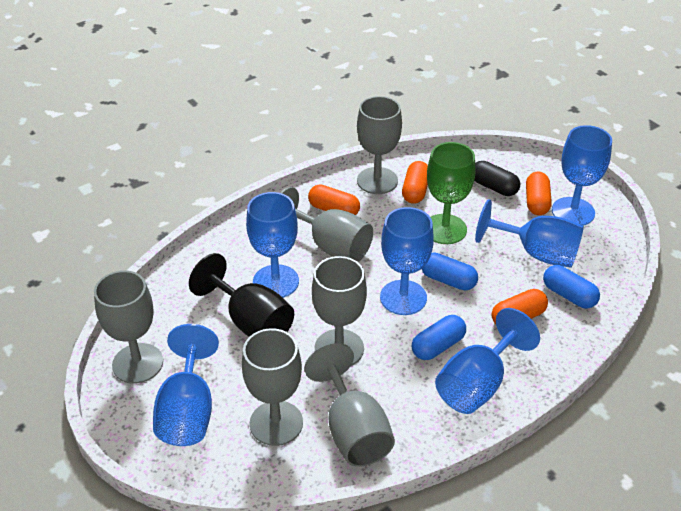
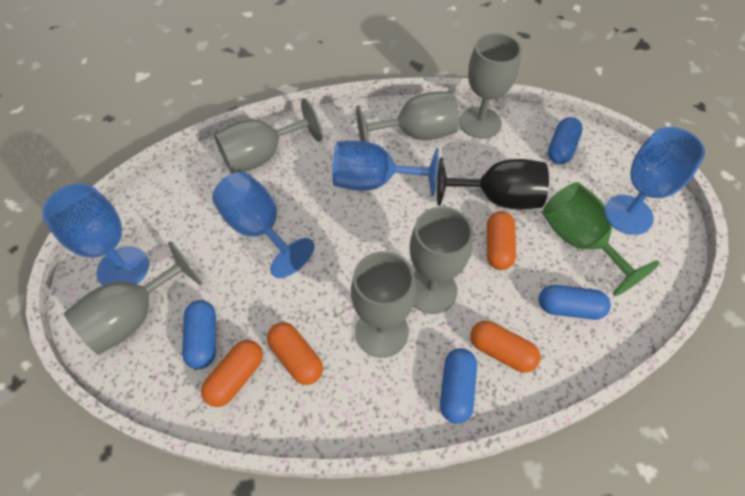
black capsule: [474,161,520,196] = 1 -> none = 0
blue capsule: [412,315,466,360] [422,252,478,290] [543,265,600,309] = 3 -> [182,300,216,369] [440,348,477,424] [539,285,611,320] [548,117,583,164] = 4
blue goblet: [153,324,219,446] [246,192,299,298] [380,207,434,315] [435,308,540,414] [475,199,584,268] [552,125,612,226] = 6 -> [42,184,149,286] [212,172,315,278] [332,141,439,196] [605,127,705,235] = 4

